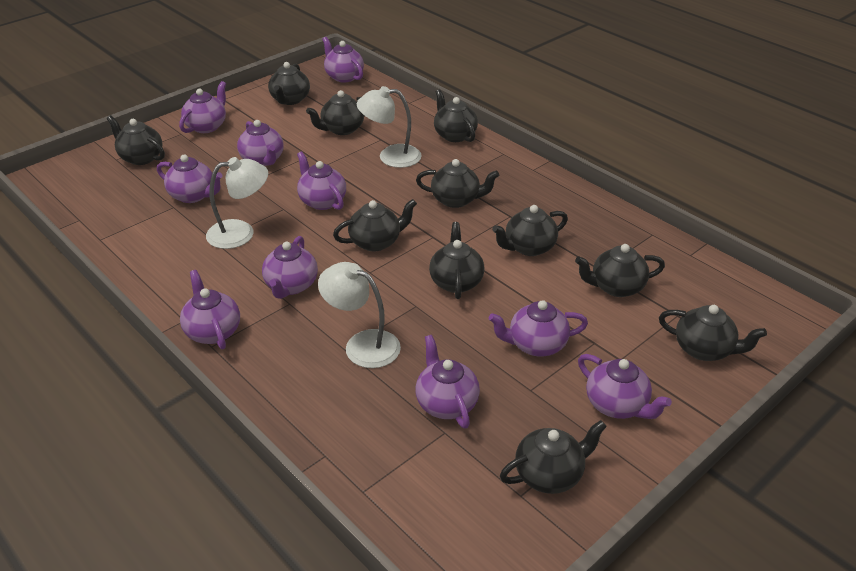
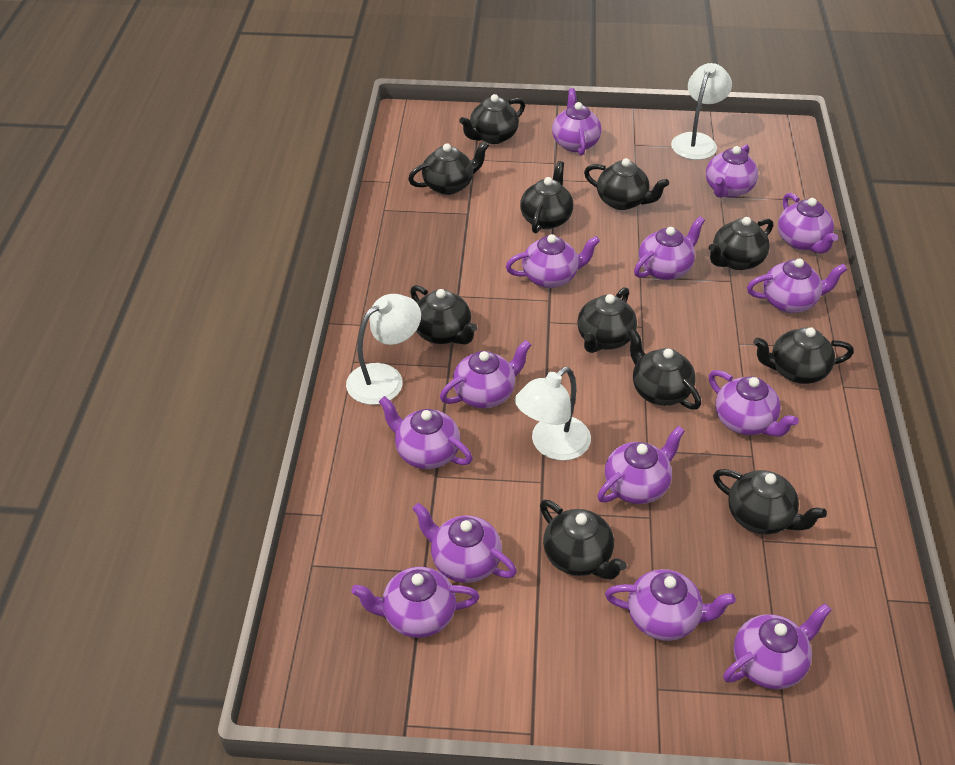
purple teapot: [157,154,223,203] [179,81,226,133] [180,270,240,349] [237,120,284,166] [262,236,318,299] [297,152,346,210] [322,37,364,83] [416,335,480,429] [489,300,588,357] [578,354,672,419] = 10 -> [352,567,479,638] [379,396,473,469] [413,503,517,583] [440,340,531,408] [505,234,600,288] [552,88,602,156] [597,426,685,504] [605,569,736,641] [634,216,705,280] [706,144,758,198] [709,370,799,437] [723,603,832,689] [747,259,847,313] [778,193,838,254] = 14

